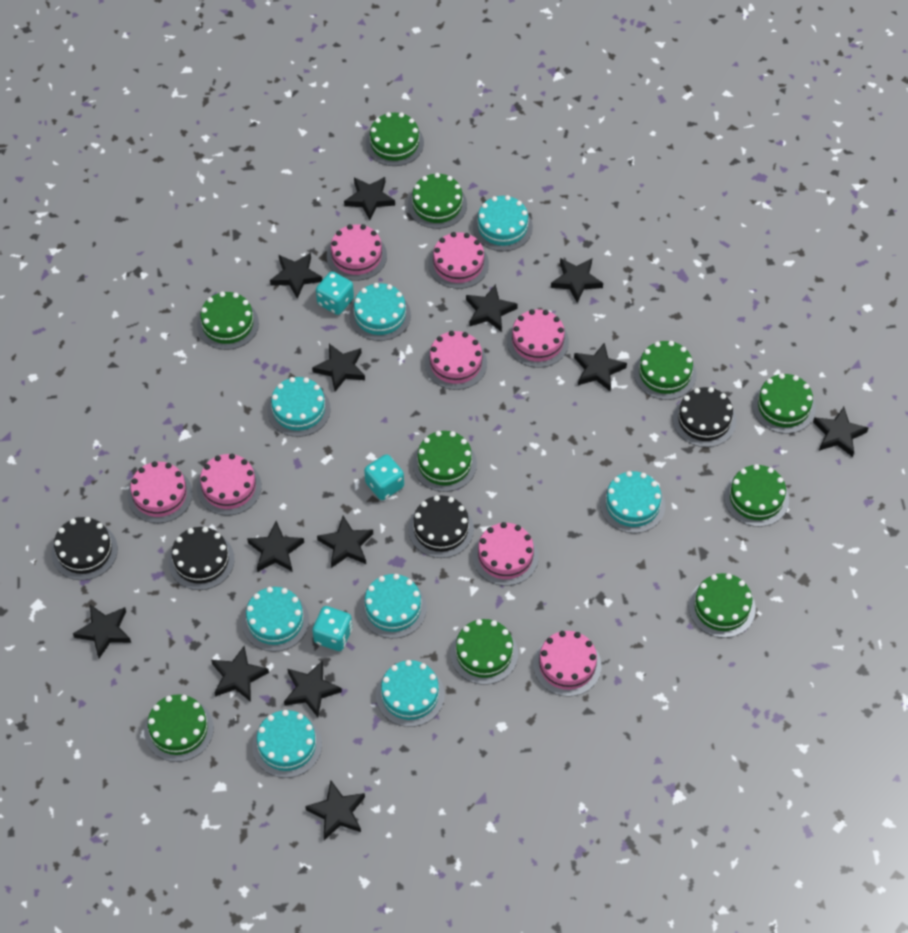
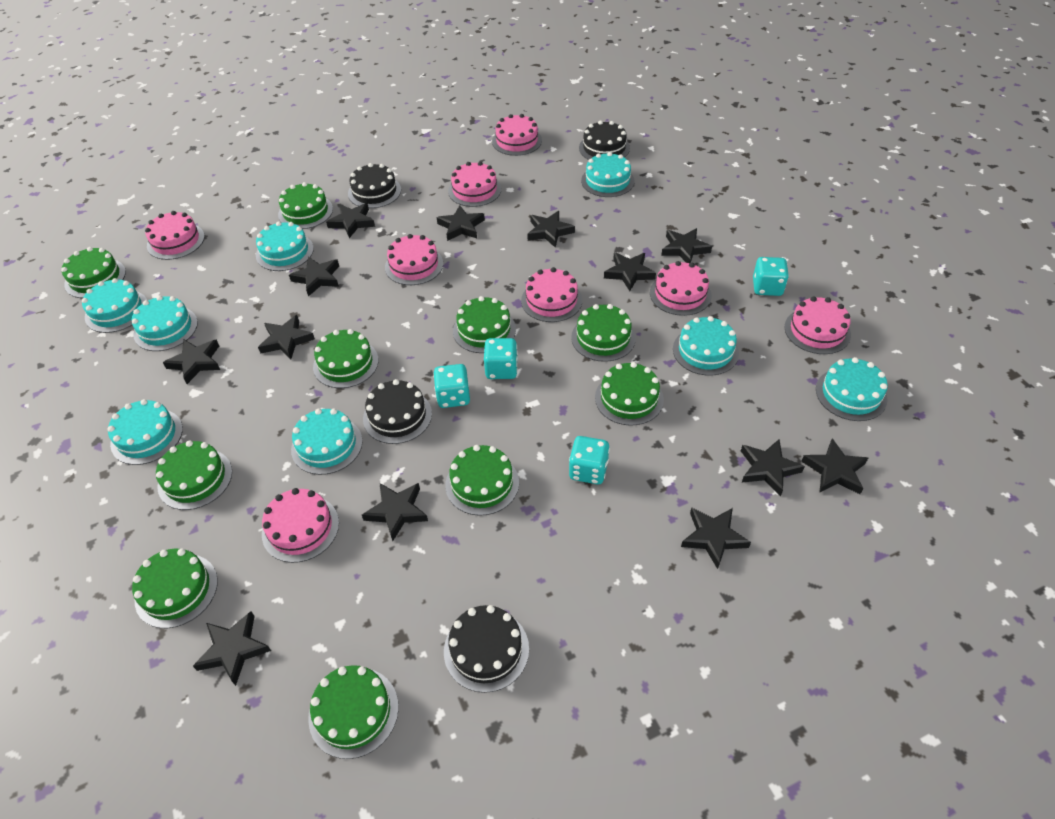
turquoise dice: [312,606,352,651] [316,271,354,315] [364,454,404,500] = 3 -> [433,364,470,408] [484,338,518,379] [569,436,610,484] [753,257,789,296] = 4

